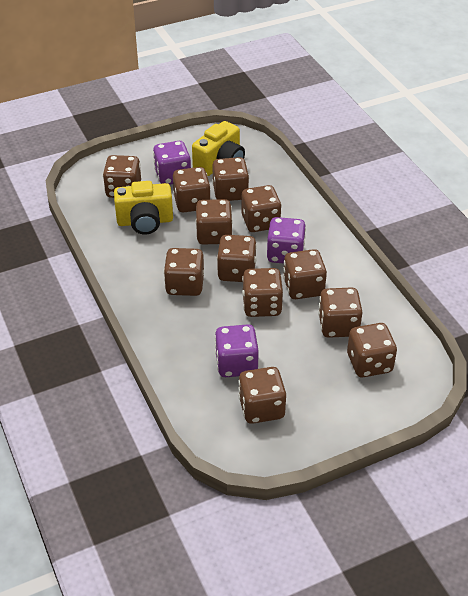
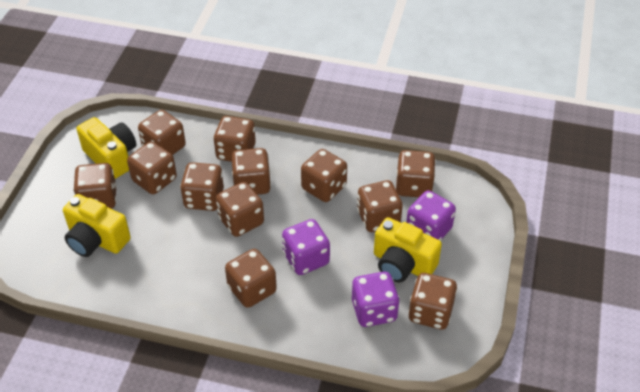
yellow camera: [114,181,173,234] [192,121,245,176] = 2 -> [63,194,131,257] [77,117,137,179] [374,217,442,282] = 3

